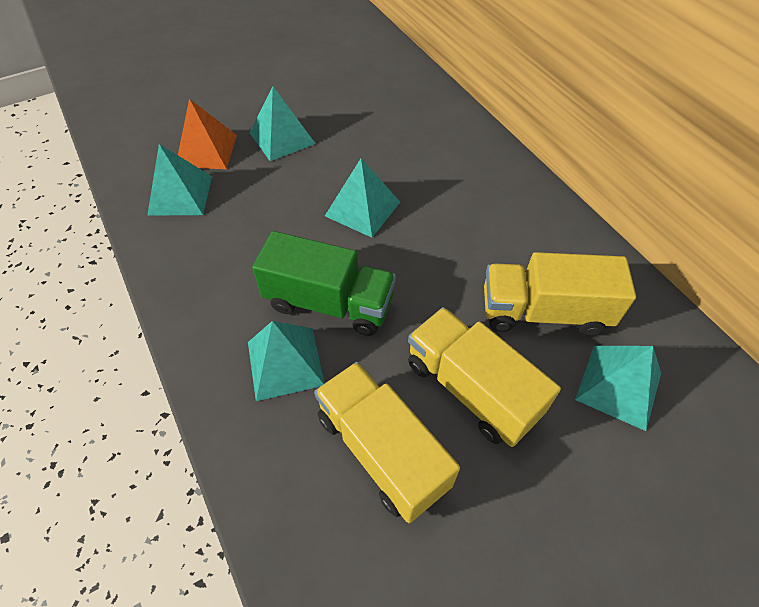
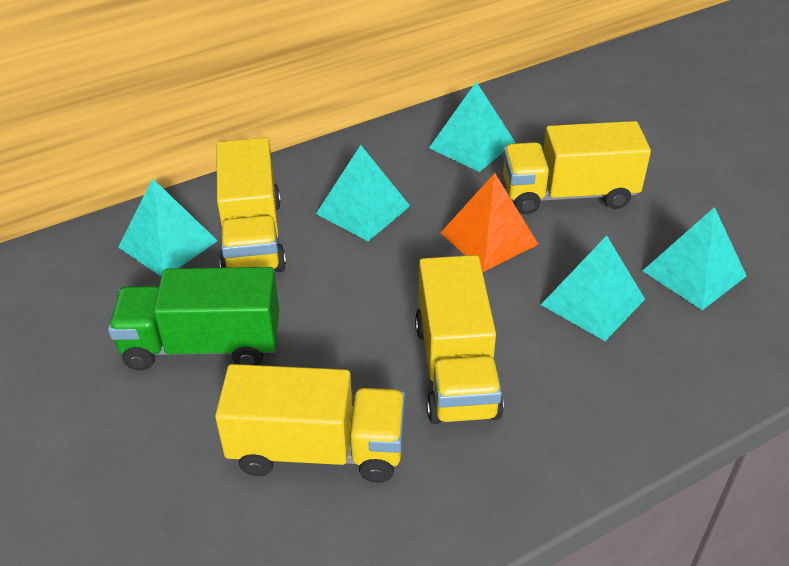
yellow truck: [314,362,460,523] [408,307,561,447] [484,252,636,336] = 3 -> [215,364,405,483] [216,138,286,272] [415,255,504,424] [503,121,651,214] = 4

